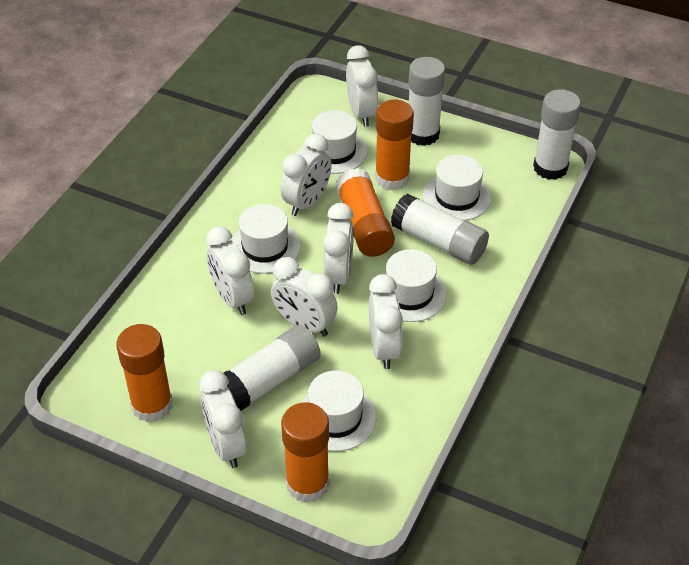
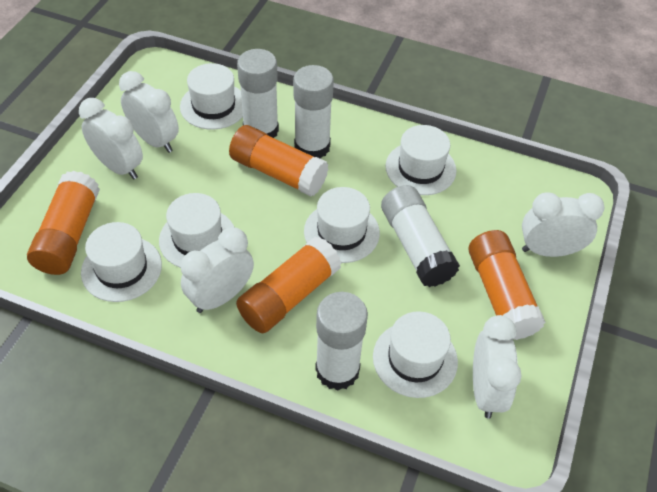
white clock: [199,370,247,468] [206,226,254,315] [271,257,338,336] [281,133,332,216] [323,203,354,294] [346,45,378,127] [369,274,403,369] = 7 -> [79,98,143,179] [119,71,179,153] [181,227,254,313] [473,315,522,419] [522,192,605,257] = 5
white hat: [231,204,301,274] [300,370,377,452] [302,110,368,174] [384,249,447,322] [423,155,491,221] = 5 -> [81,222,162,302] [159,193,235,268] [180,63,243,130] [304,187,380,263] [373,311,458,398] [385,125,456,195] = 6

